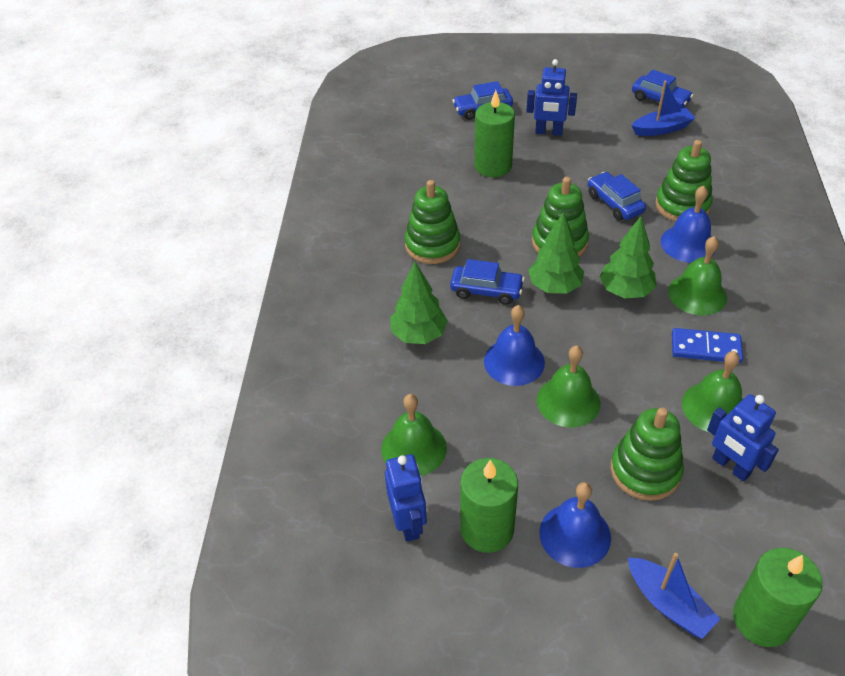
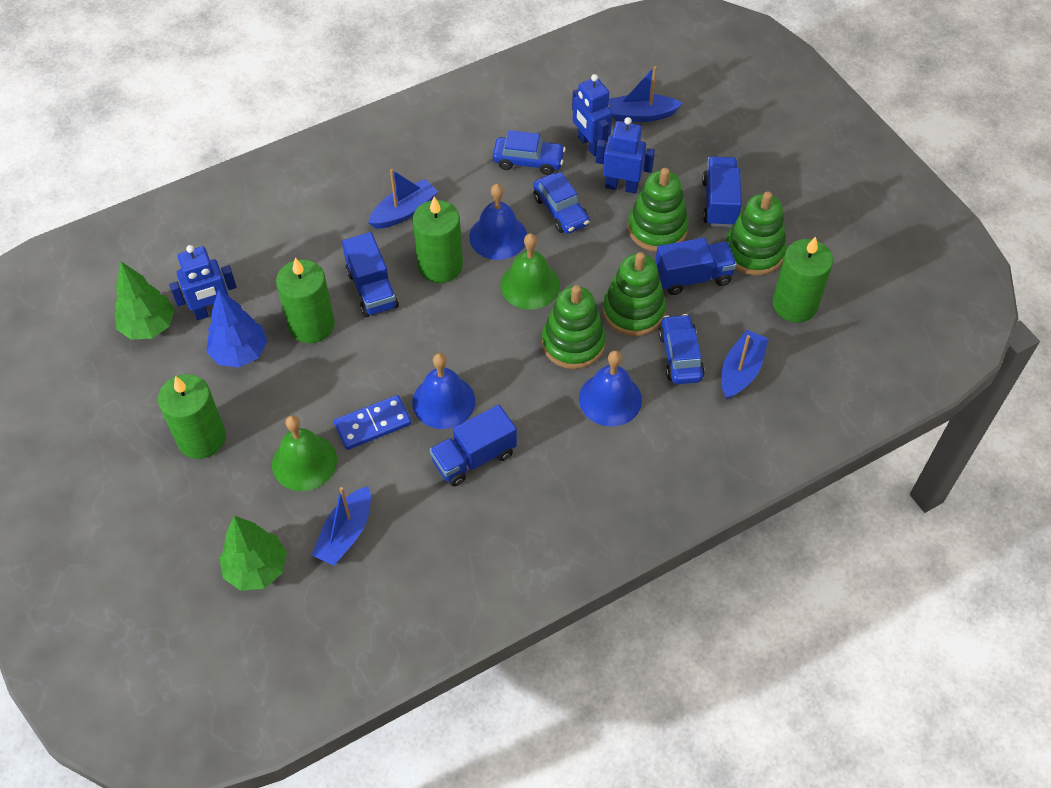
blue boat: [628,553,720,639] [632,81,695,136] = 2 -> [312,486,371,566] [368,169,438,229] [609,66,683,122] [721,330,769,400] = 4
blue car: [450,259,525,305] [453,81,513,120] [588,172,646,221] [632,70,693,109] = 4 -> [493,130,566,175] [533,172,590,234] [659,314,705,384] = 3
blue tree: none = 0 -> [206,289,267,368] = 1
blue truck: none = 0 -> [342,232,399,317] [429,405,517,486] [655,238,737,295] [702,156,742,227] = 4
green bell: [381,394,447,476] [537,345,600,428] [668,236,727,316] [682,351,743,432] = 4 -> [272,415,337,491] [500,233,560,310] = 2
green candle: [460,458,518,553] [474,90,515,177] [733,548,822,647] = 3 -> [158,374,226,459] [276,258,335,343] [413,197,463,283] [772,236,833,322] = 4
green tree: [390,262,448,344] [528,212,584,294] [600,216,656,298] = 3 -> [115,262,175,340] [219,516,287,591] = 2

